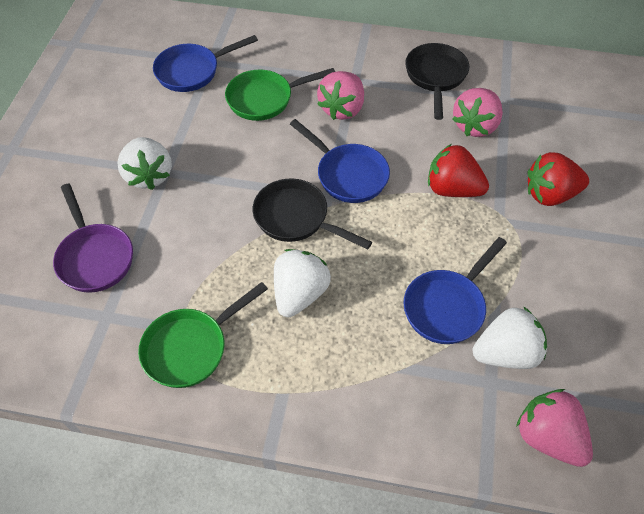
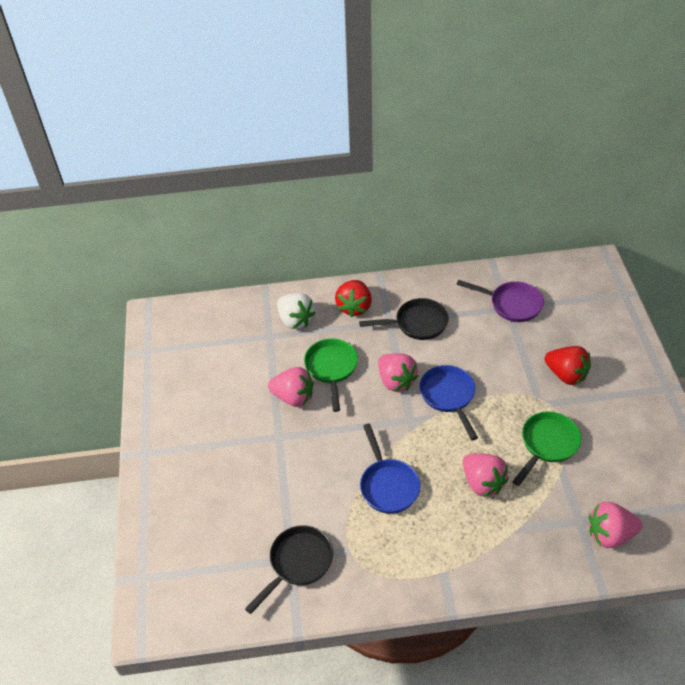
blue pan: [153,35,258,92] [290,119,390,203] [404,237,507,344] = 3 -> [360,423,420,514] [420,365,478,440] = 2
pink strawberry: [317,71,364,120] [452,88,503,137] [516,389,593,467] = 3 -> [268,367,314,407] [378,353,419,392] [463,453,509,497] [589,502,642,548] = 4
white strawberry: [117,137,172,190] [274,249,331,317] [473,306,547,369] = 3 -> [277,293,315,329] = 1

